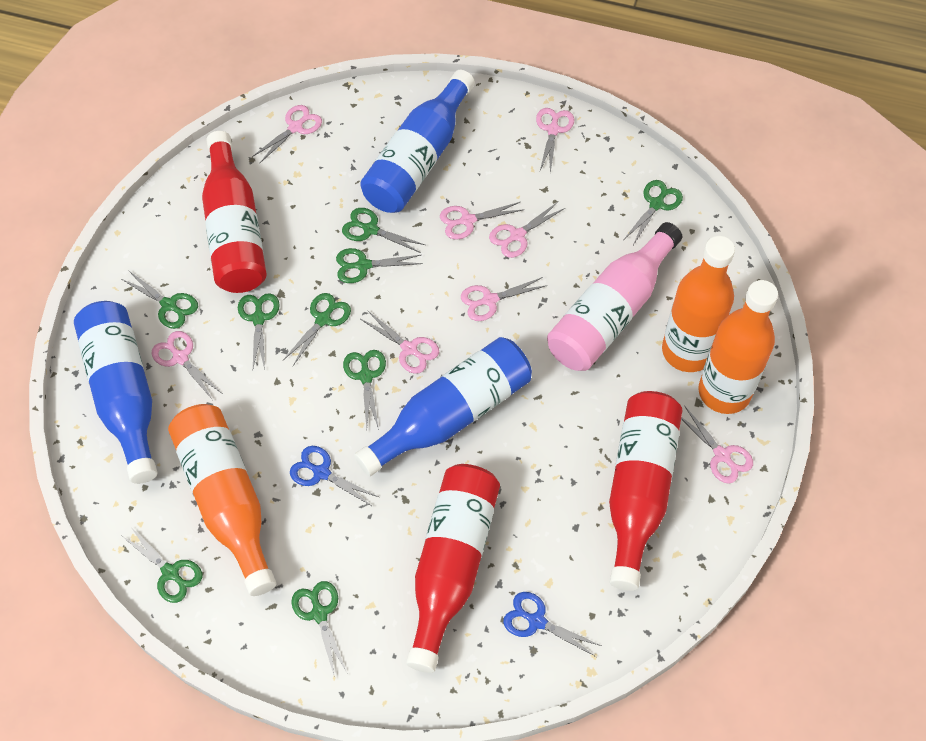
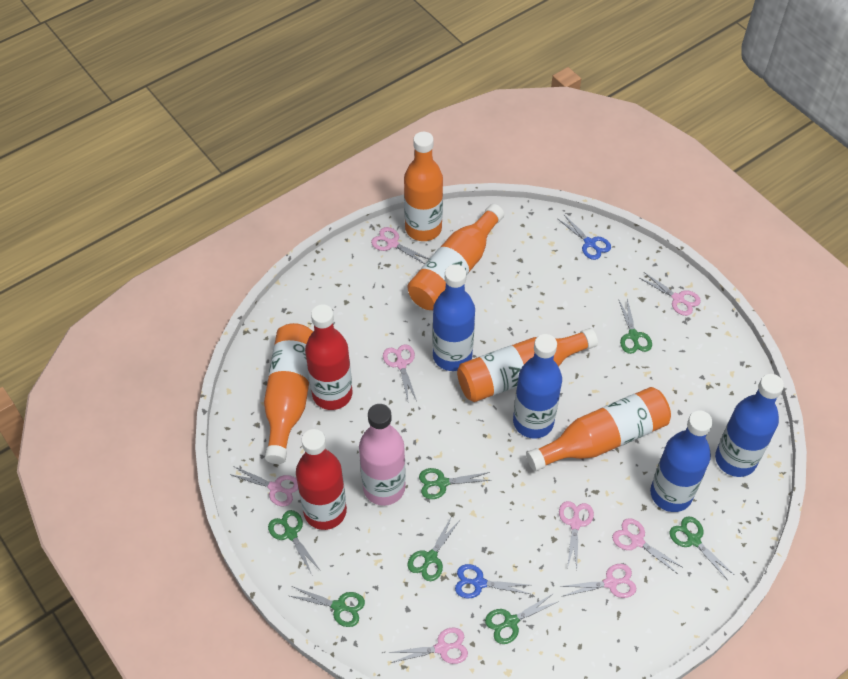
blue bottle: [74,301,158,484] [354,337,532,476] [360,70,475,213] = 3 -> [432,264,475,371] [513,334,562,439] [650,410,713,512] [715,374,784,477] = 4
green scissors: [121,270,198,329] [122,526,202,603] [238,293,280,370] [283,293,351,367] [291,581,347,678] [336,248,423,283] [342,208,425,253] [343,350,386,430] [624,180,683,245] = 9 -> [268,510,321,575] [290,586,365,627] [408,516,461,581] [419,468,491,499] [485,593,559,644] [618,299,652,354] [670,516,733,579] = 7
orange bottle: [168,404,276,596] [662,236,735,372] [698,280,778,414] = 3 -> [264,323,313,464] [404,132,443,241] [408,204,504,310] [457,328,598,402] [526,387,671,471] = 5
red bottle: [202,131,267,293] [406,464,500,673] [609,391,682,591] = 3 -> [296,429,347,530] [305,304,353,410] = 2

